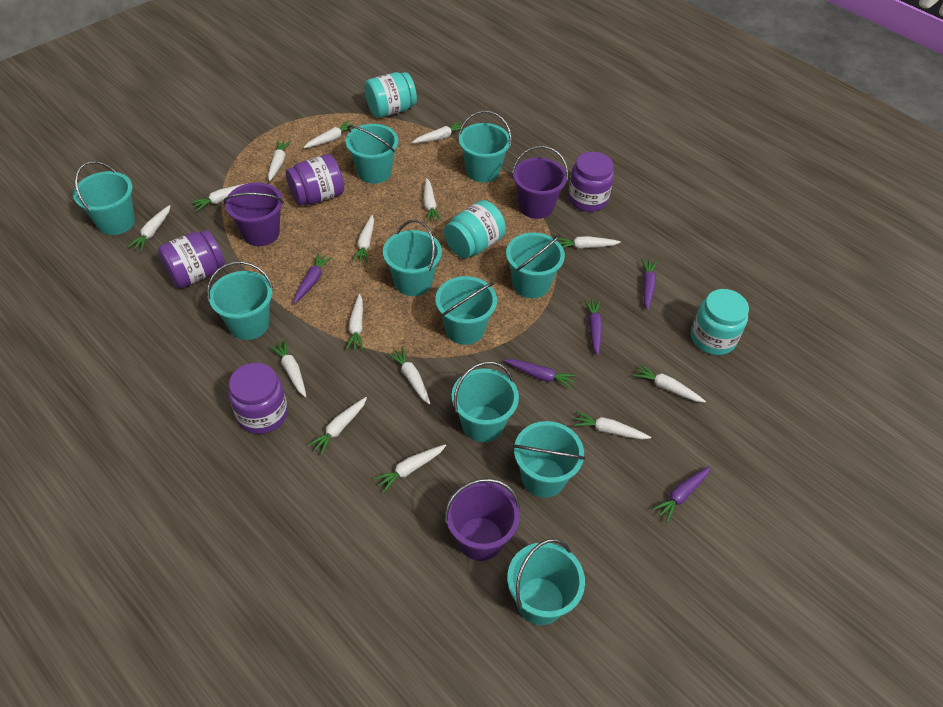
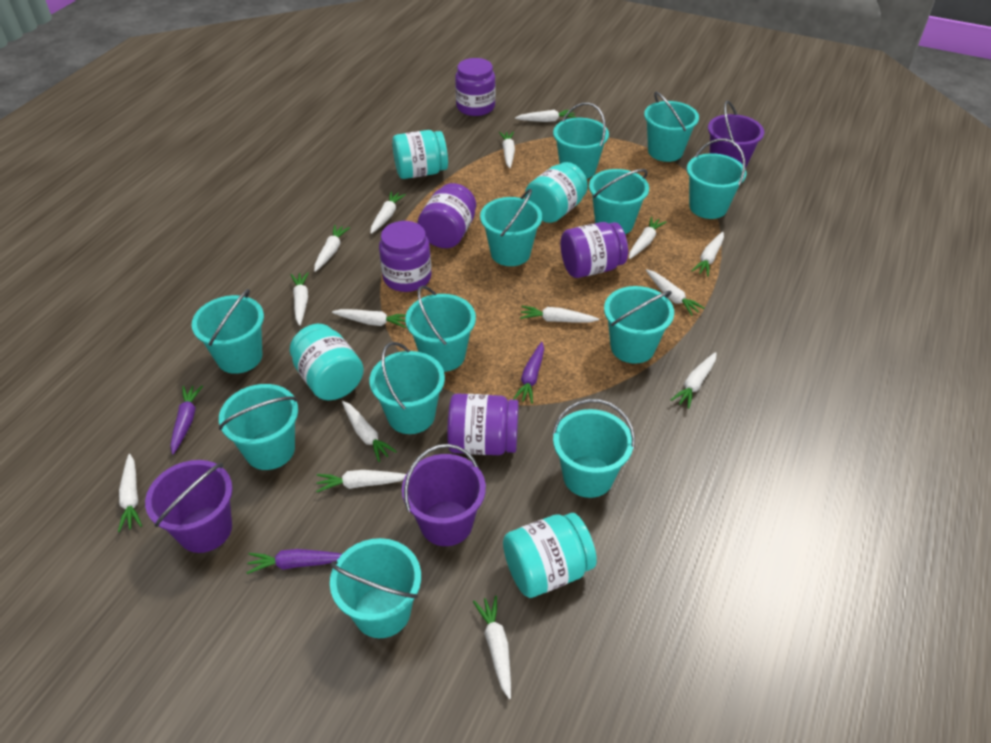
purple carrot: [294,253,332,304] [504,359,577,389] [584,299,603,356] [641,259,657,311] [652,466,710,522] = 5 -> [170,386,203,454] [246,549,342,574] [513,342,544,404] = 3
purple jar: [158,230,225,288] [228,363,288,434] [286,154,344,206] [568,152,614,212] = 4 -> [379,221,432,292] [418,183,476,248] [447,393,519,455] [455,58,495,116] [560,222,628,278] = 5
turquoise bucket: [73,161,135,235] [207,261,273,340] [346,124,399,184] [383,220,442,296] [436,276,497,345] [452,361,519,442] [459,111,512,182] [506,232,565,298] [507,539,585,625] [513,421,585,498] = 10 -> [192,289,264,374] [219,384,298,470] [330,538,421,638] [370,342,445,434] [406,285,476,372] [480,189,542,266] [552,399,635,498] [553,102,609,179] [589,169,649,234] [604,286,674,364] [644,91,699,162] [687,138,746,219] = 12
turquoise jar: [364,72,417,118] [444,200,506,258] [691,289,749,355] = 3 -> [290,324,364,400] [392,130,448,179] [503,513,597,598] [525,162,588,223] = 4

